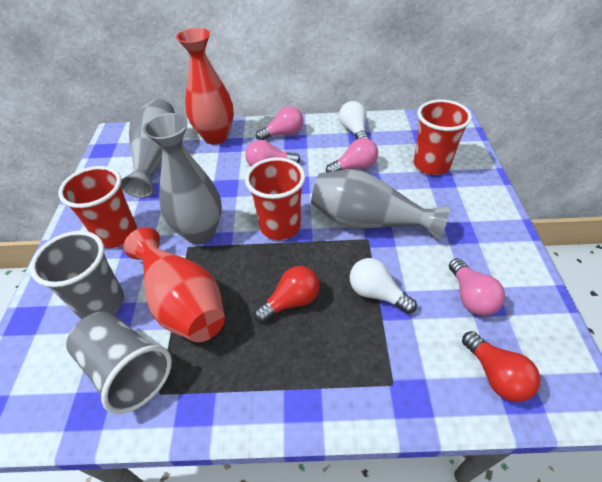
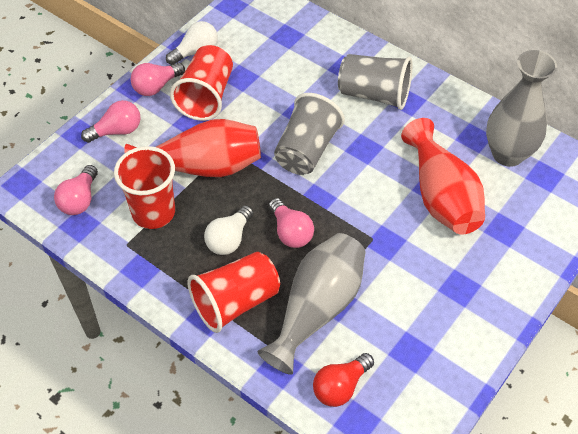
grey vase: [121,99,175,198] [143,113,222,244] [311,169,449,240] = 3 -> [257,233,365,375] [486,50,557,167] = 2
red light bulb: [254,266,320,323] [462,331,540,402] = 2 -> [313,353,374,407] = 1

